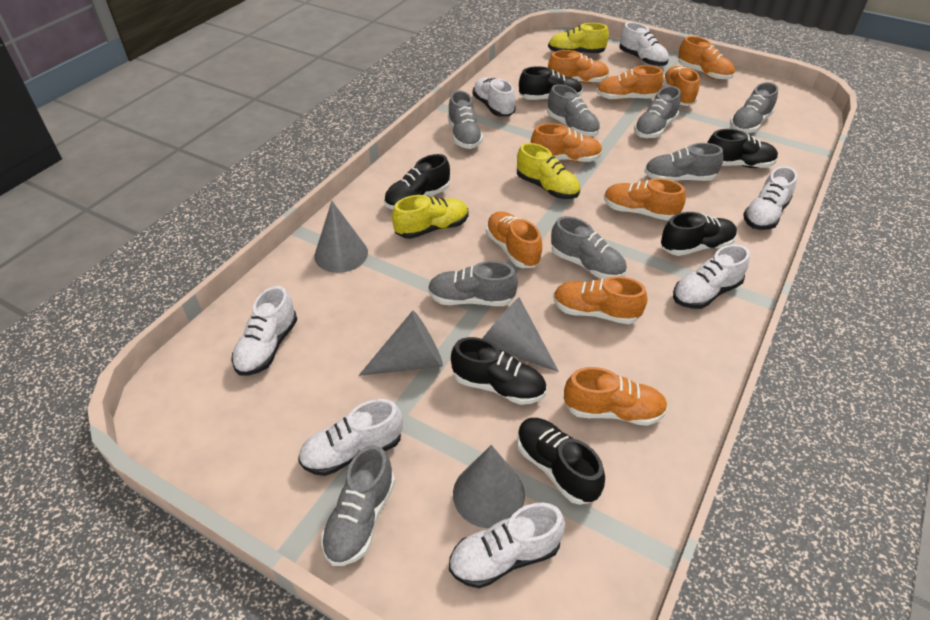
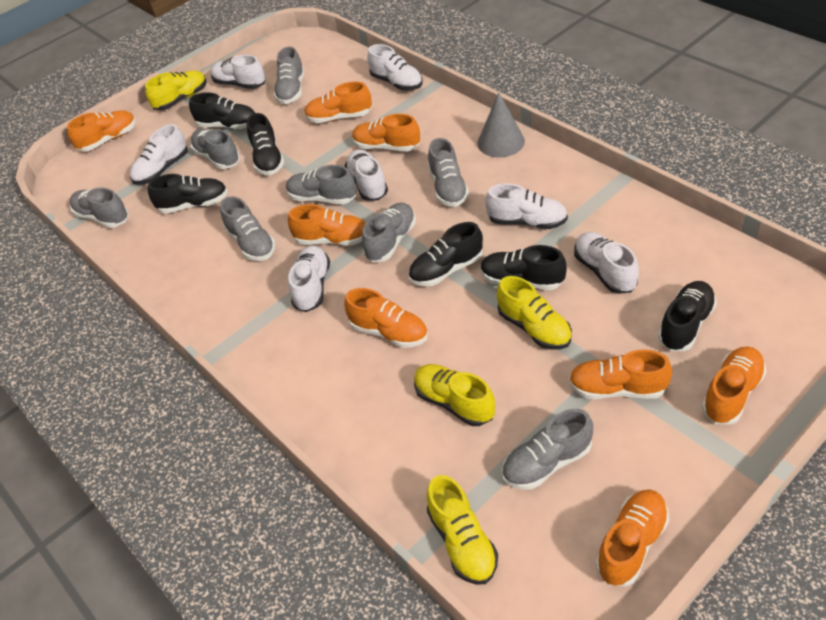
grey cone: [314,201,368,273] [359,311,443,376] [453,445,525,528] [482,297,559,372] = 4 -> [477,92,525,157] = 1
orange shoe: [486,211,542,268] [531,123,603,162] [548,50,609,84] [553,276,647,324] [564,367,668,426] [596,65,663,100] [604,178,686,221] [663,66,700,106] [678,36,735,80] = 9 -> [67,110,136,152] [288,204,366,245] [304,82,372,123] [344,288,428,348] [352,114,420,151] [569,350,672,399] [596,489,669,587] [702,346,767,425] = 8
yellow shoe: [392,195,468,239] [517,143,580,199] [548,23,609,53] = 3 -> [145,71,207,110] [414,364,495,426] [427,475,498,585] [497,276,572,350] = 4

